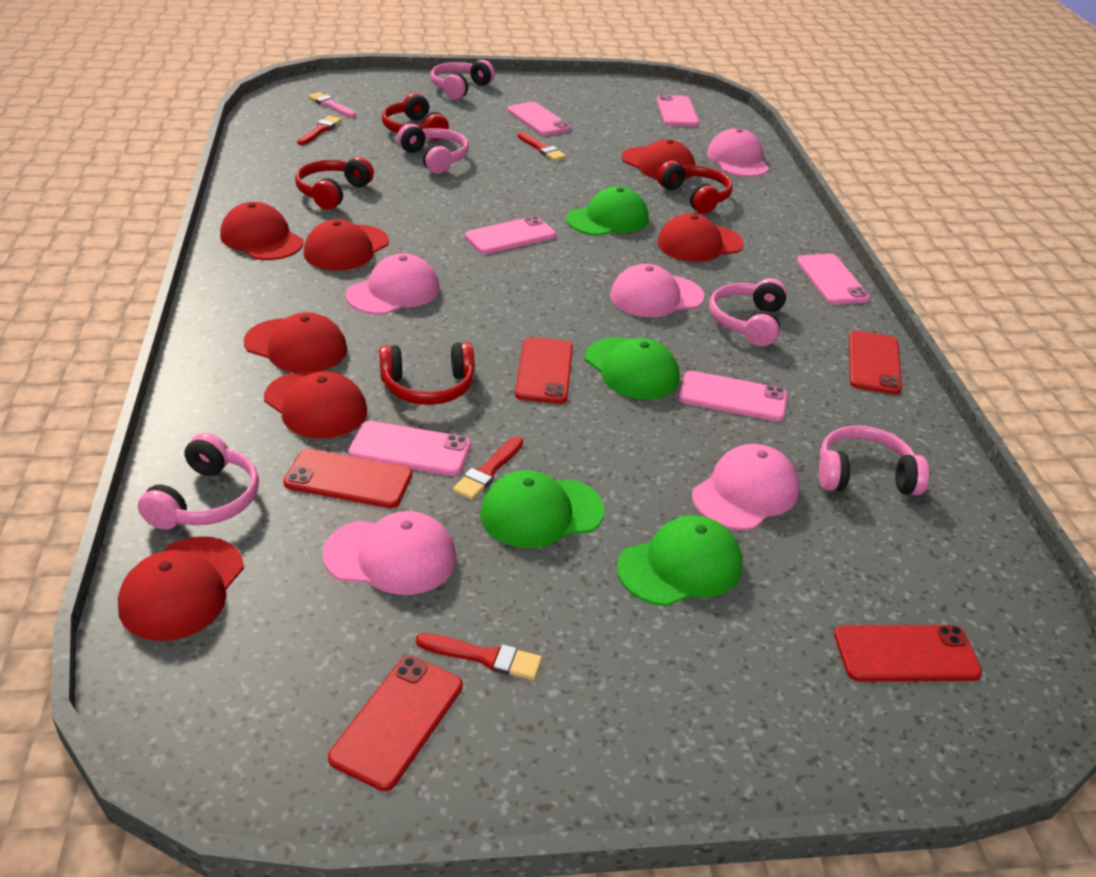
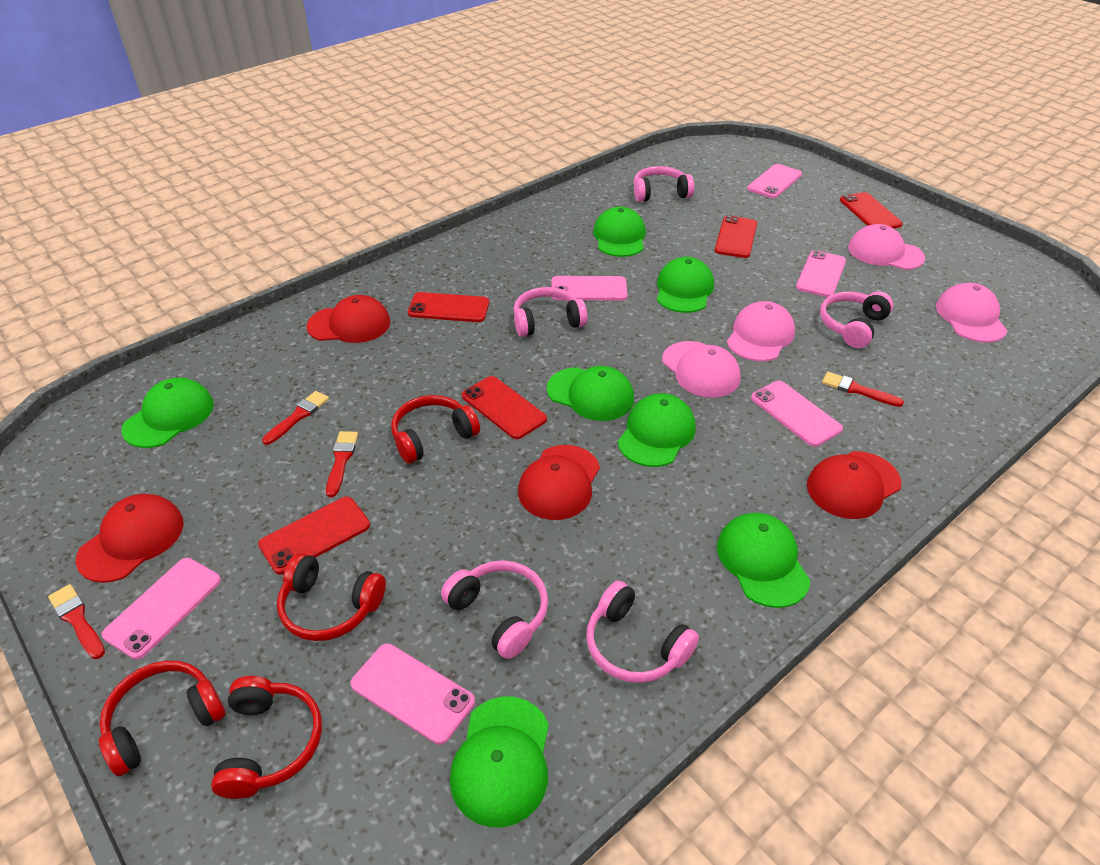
green cap: [480,470,605,548] [566,187,649,236] [585,337,679,400] [617,516,743,606] = 4 -> [122,378,214,448] [450,697,549,827] [547,366,634,421] [593,207,646,257] [618,393,696,467] [657,257,714,313] [717,513,811,608] = 7
pink brush: [308,92,356,118] = 1 -> none = 0
pink cap: [322,511,456,595] [346,253,440,315] [610,264,704,317] [692,444,799,530] [707,128,769,177] = 5 -> [662,341,740,398] [727,301,795,361] [848,224,925,270] [936,283,1007,343] = 4
red cap: [118,537,244,641] [220,202,303,260] [244,312,347,372] [264,371,367,439] [303,219,389,271] [622,139,695,180] [657,213,744,262] = 7 -> [76,494,184,583] [307,295,390,343] [518,445,600,520] [807,451,902,519] = 4

